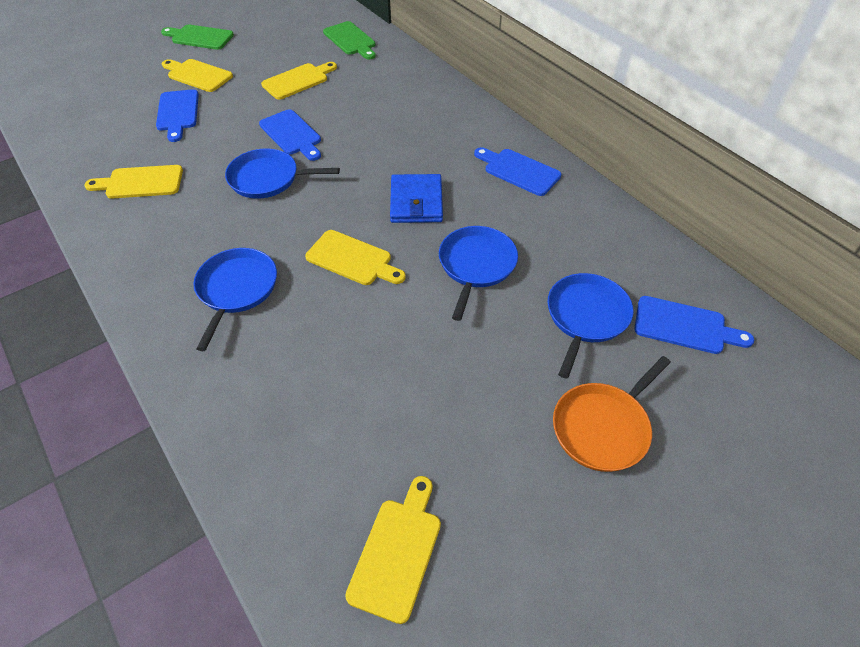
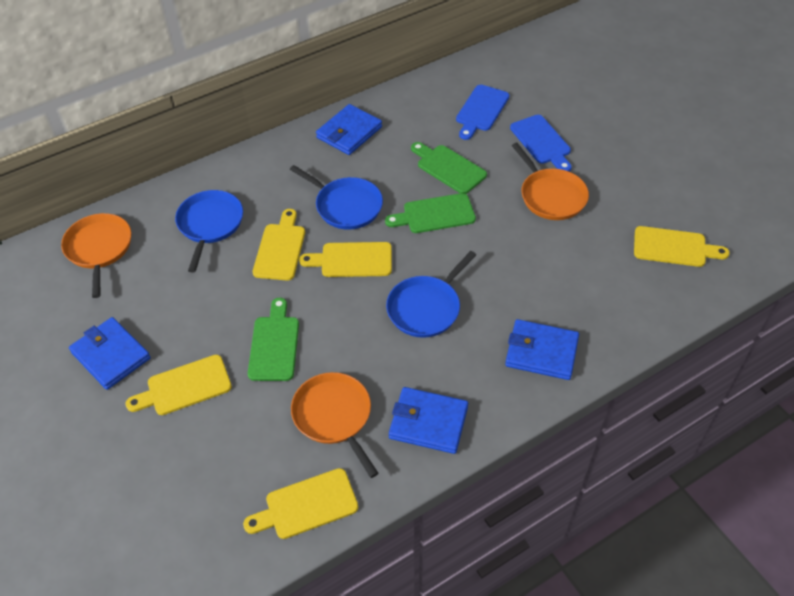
blue cutting board: [156,89,199,142] [259,109,321,161] [474,147,561,196] [634,296,754,354] = 4 -> [456,85,509,140] [510,115,572,172] = 2
blue pan: [193,248,277,351] [225,149,340,199] [439,226,518,321] [547,273,634,379] = 4 -> [175,190,243,273] [290,165,383,230] [386,251,476,338] = 3
blue wallet: [390,174,443,223] = 1 -> [69,317,151,390] [316,104,382,155] [389,387,468,454] [505,319,579,380] = 4
green cutting board: [161,24,234,50] [323,21,376,59] = 2 -> [248,298,299,381] [385,193,476,233] [411,142,487,194] = 3
orange pan: [553,356,671,472] = 1 -> [61,213,131,298] [291,372,379,478] [512,143,589,220] = 3

